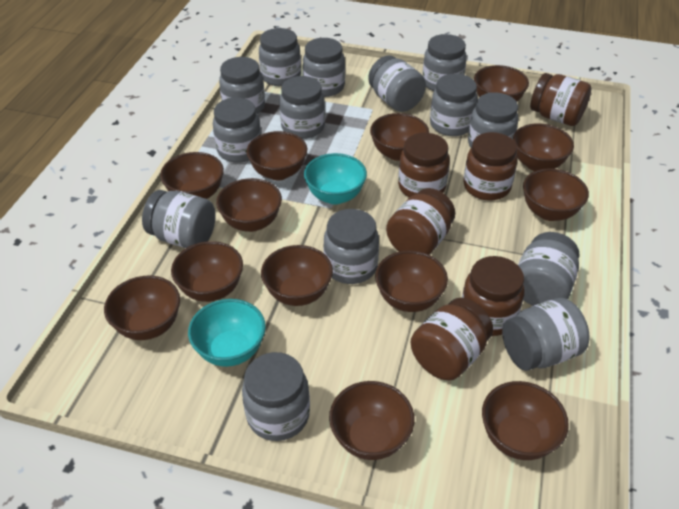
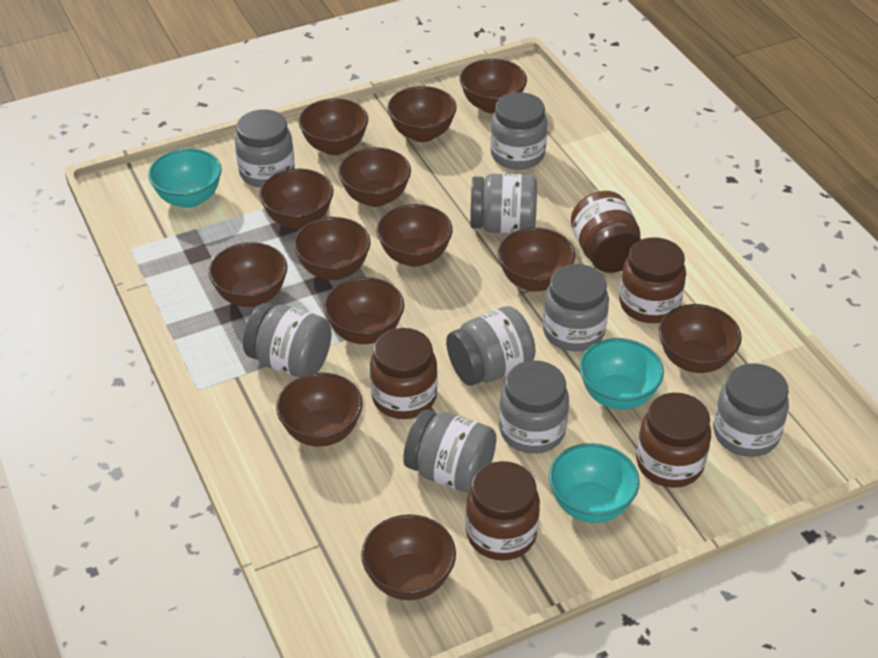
brown jar: [386,188,455,255] [398,133,450,197] [410,298,493,381] [462,256,525,336] [463,132,517,201] [530,73,591,126] = 6 -> [370,328,438,419] [465,461,540,560] [571,191,641,273] [619,237,686,323] [636,393,711,488] = 5
grey jar: [142,190,216,248] [213,98,261,163] [219,57,265,114] [242,352,310,441] [259,28,301,86] [279,76,325,139] [303,38,345,97] [323,209,379,284] [368,55,426,112] [423,34,467,91] [430,74,478,136] [468,92,519,148] [502,298,590,371] [518,232,580,306] = 14 -> [235,109,295,188] [243,303,332,378] [403,410,496,493] [446,306,536,386] [470,174,537,234] [490,92,547,170] [499,360,569,454] [543,264,609,352] [713,363,789,457] = 9
turquoise bowl: [188,299,266,367] [304,153,367,205] = 2 -> [148,148,222,208] [549,443,640,523] [579,338,664,410] = 3

